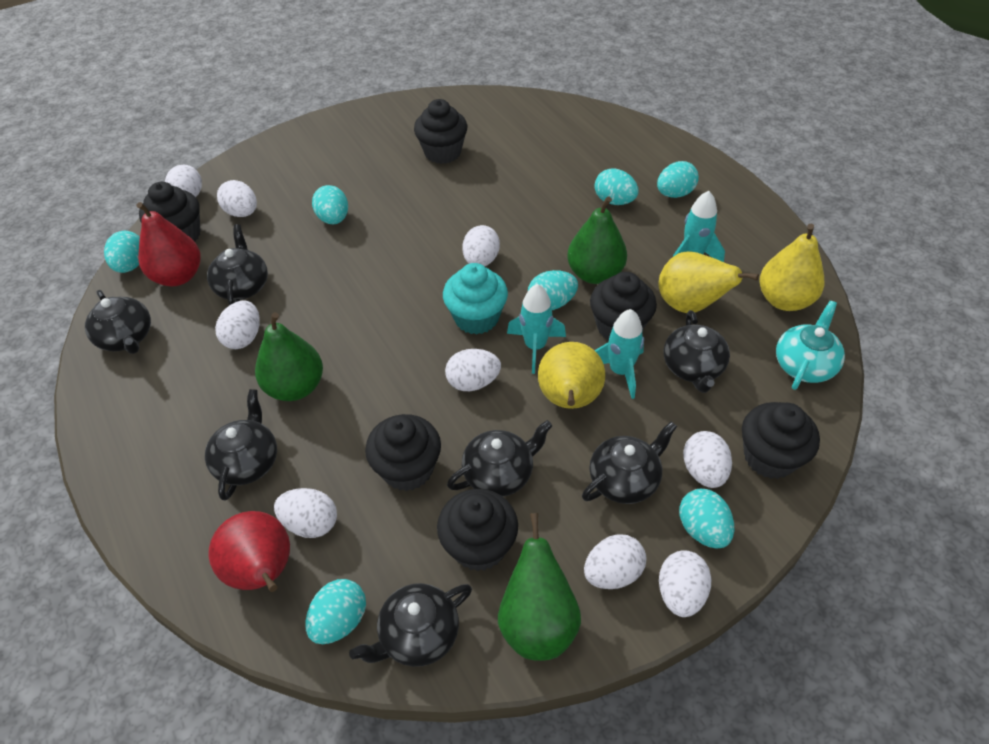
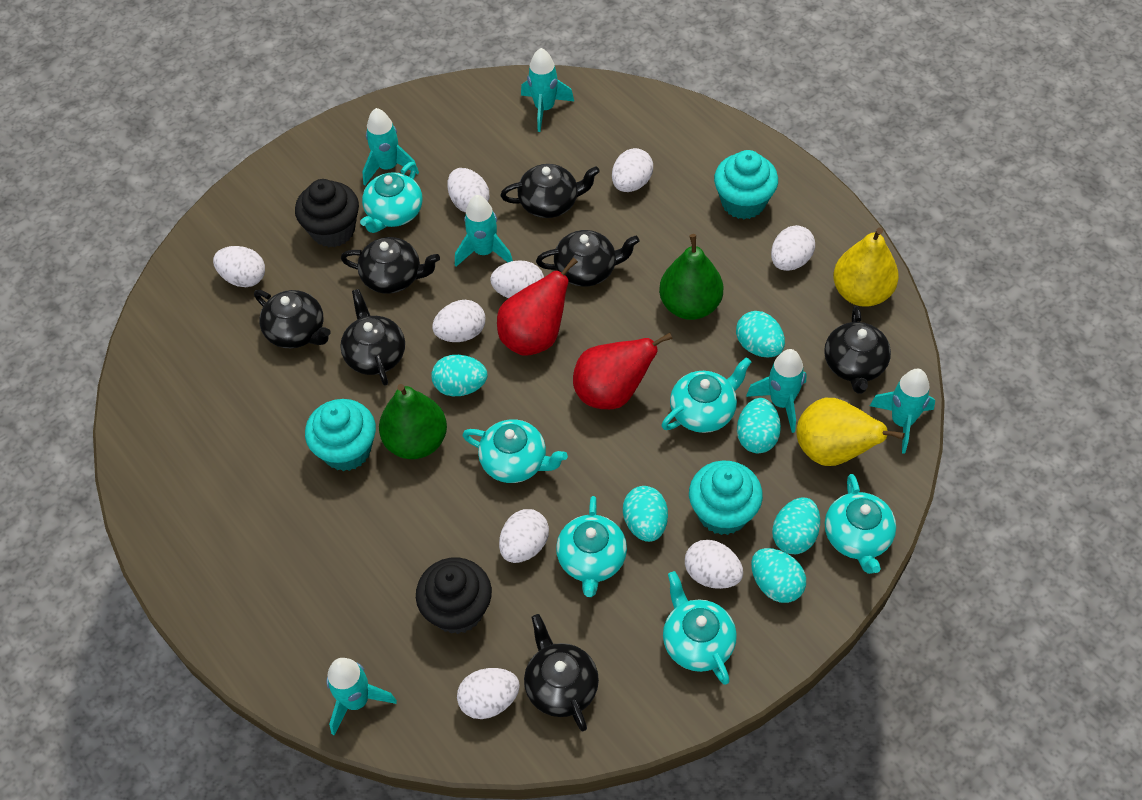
black cupcake: [139,182,200,242] [365,414,441,491] [414,99,467,164] [437,489,518,571] [590,272,657,340] [742,402,820,479] = 6 -> [295,179,359,247] [416,557,492,634] = 2
green pear: [255,312,323,401] [498,513,581,661] [567,196,627,284] = 3 -> [379,384,447,459] [659,234,723,320] = 2
turquoise cupcake: [443,263,508,335] = 1 -> [305,399,376,471] [689,460,763,535] [714,150,778,219] = 3
turquoise egg: [104,231,140,273] [305,579,366,644] [312,185,348,224] [528,270,578,310] [594,168,638,205] [657,161,699,198] [679,489,734,549] = 7 -> [431,355,487,396] [623,486,668,542] [736,311,785,357] [737,398,781,453] [751,548,806,603] [772,498,820,554] = 6
turquoise rocket: [507,284,566,374] [594,309,644,399] [673,191,725,262] = 3 -> [326,658,397,735] [362,108,419,185] [455,195,513,267] [521,48,574,132] [746,349,807,433] [870,369,935,453] = 6
turquoise teapot: [776,301,845,390] = 1 -> [360,162,423,233] [462,419,568,483] [556,496,627,597] [662,357,751,433] [663,571,737,685] [825,474,896,574] = 6
yellow pear: [538,342,605,409] [659,251,759,313] [760,224,824,311] = 3 -> [796,398,905,466] [833,228,899,307] = 2

